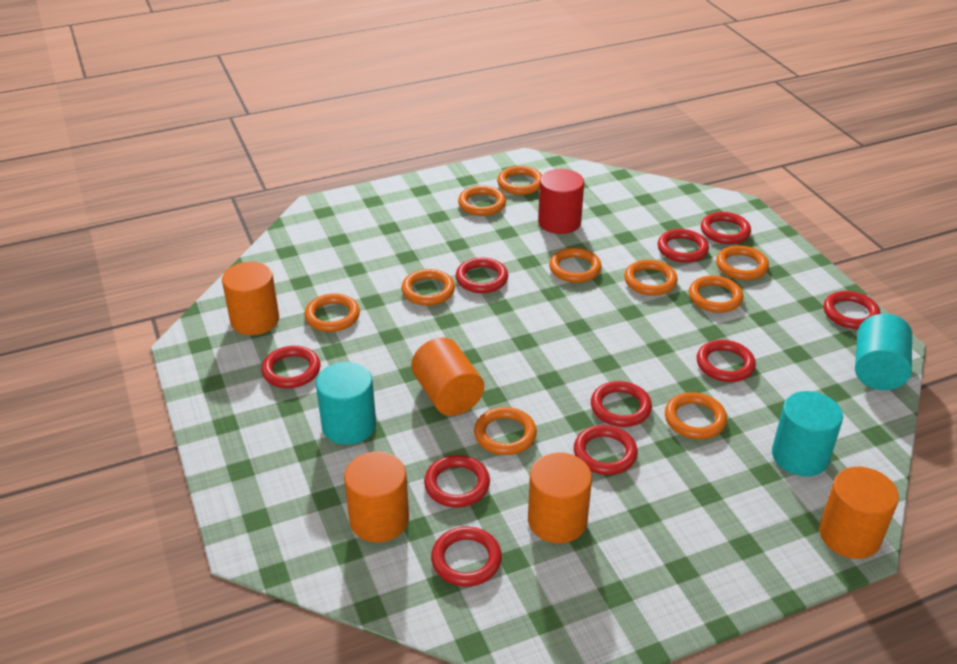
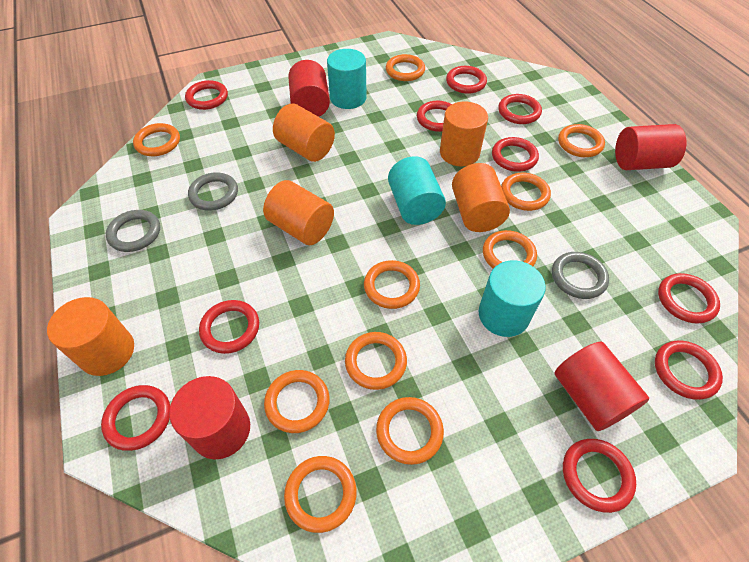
grey ring: none = 0 -> [106,210,160,252] [188,172,238,211] [552,252,609,299] = 3
red cylinder: [538,169,584,234] = 1 -> [169,376,250,459] [288,60,330,117] [555,342,649,431] [615,124,686,170] = 4

